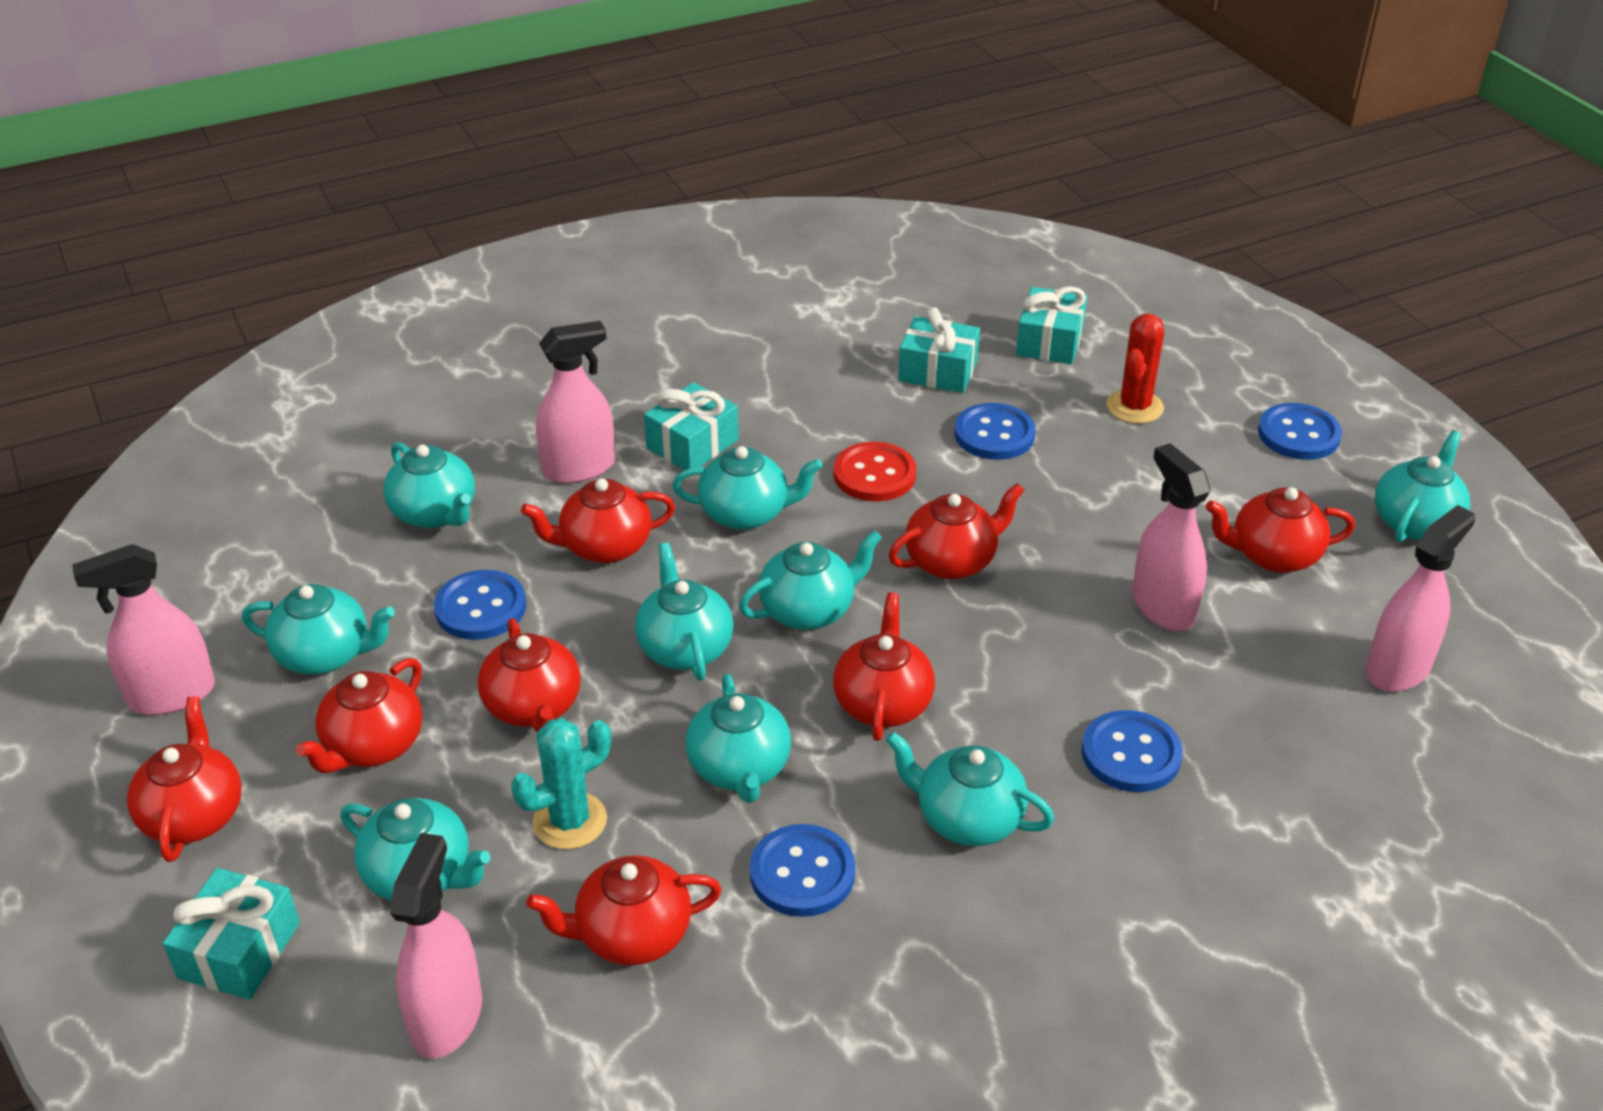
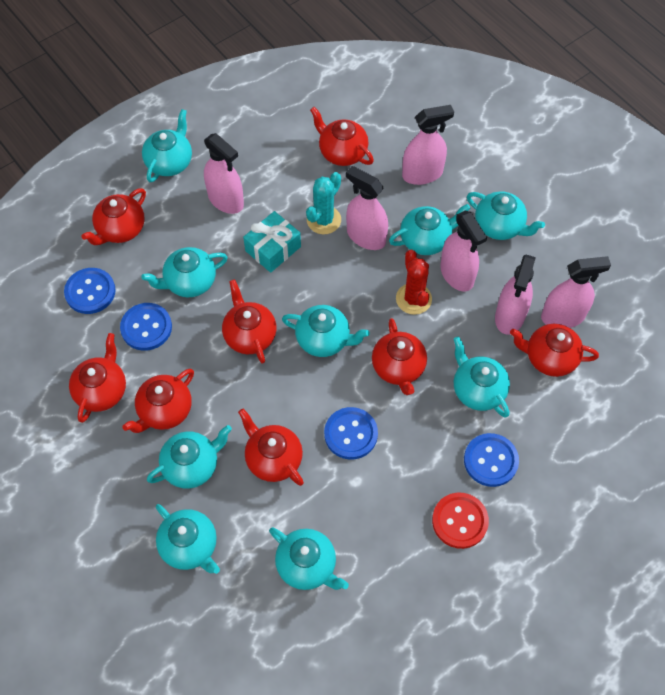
blue button: [434,570,526,640] [750,824,855,917] [954,403,1036,460] [1081,710,1183,792] [1258,403,1342,460] = 5 -> [64,268,116,314] [120,303,172,351] [324,407,378,459] [464,433,519,487] = 4
pink spray bottle: [72,544,215,715] [390,833,482,1059] [536,321,615,484] [1132,443,1211,631] [1366,505,1475,692] = 5 -> [204,133,244,214] [346,166,388,250] [402,105,454,185] [440,210,487,292] [495,254,536,335] [541,256,611,328] = 6
turquoise gift: [163,868,300,1000] [644,382,739,470] [898,307,980,393] [1016,286,1087,364] = 4 -> [243,211,301,273] = 1

